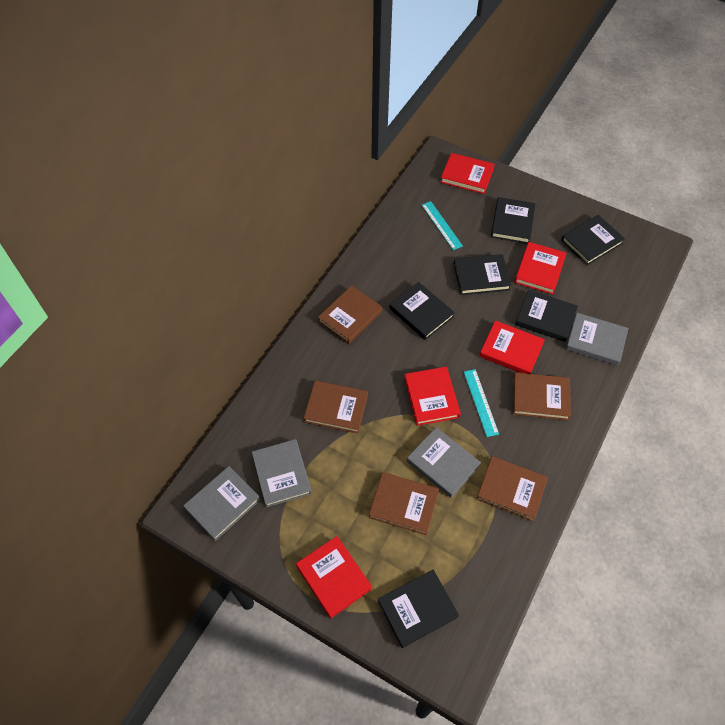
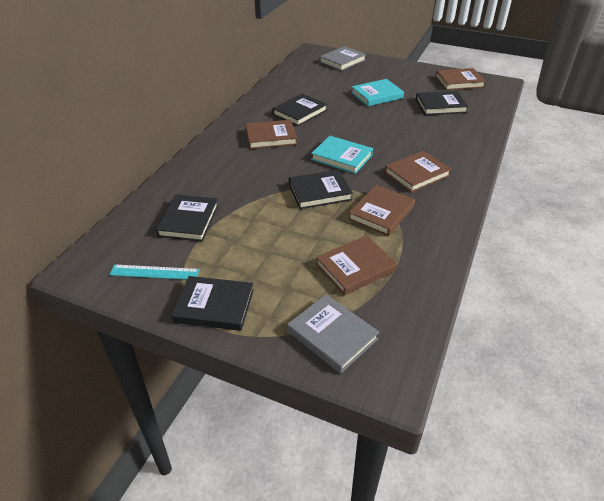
black book: [378,570,459,648] [389,282,455,340] [454,254,511,295] [491,197,535,244] [515,290,578,342] [561,215,625,265] = 6 -> [156,194,219,242] [172,276,254,331] [272,94,327,126] [289,170,353,209] [416,91,469,115] = 5
grey book: [183,466,261,541] [252,439,312,507] [407,427,481,498] [566,313,628,366] = 4 -> [287,294,379,373] [320,46,366,71] = 2
red book: [296,536,372,618] [404,367,461,426] [440,153,495,194] [479,320,545,374] [514,242,566,294] = 5 -> none = 0
turquoise book: none = 0 -> [311,136,373,174] [351,79,404,106] = 2
turquoise ruler: [422,201,463,250] [464,369,499,437] = 2 -> [109,264,200,280] = 1

